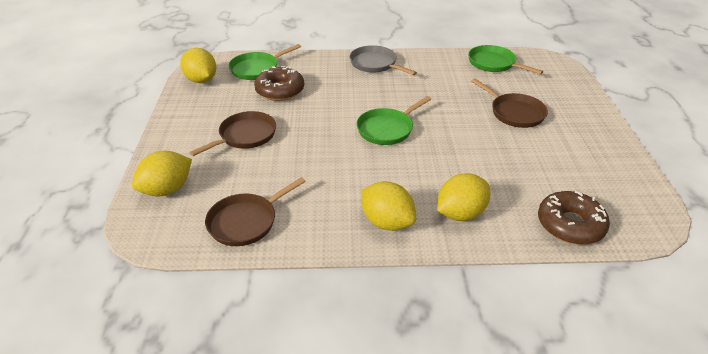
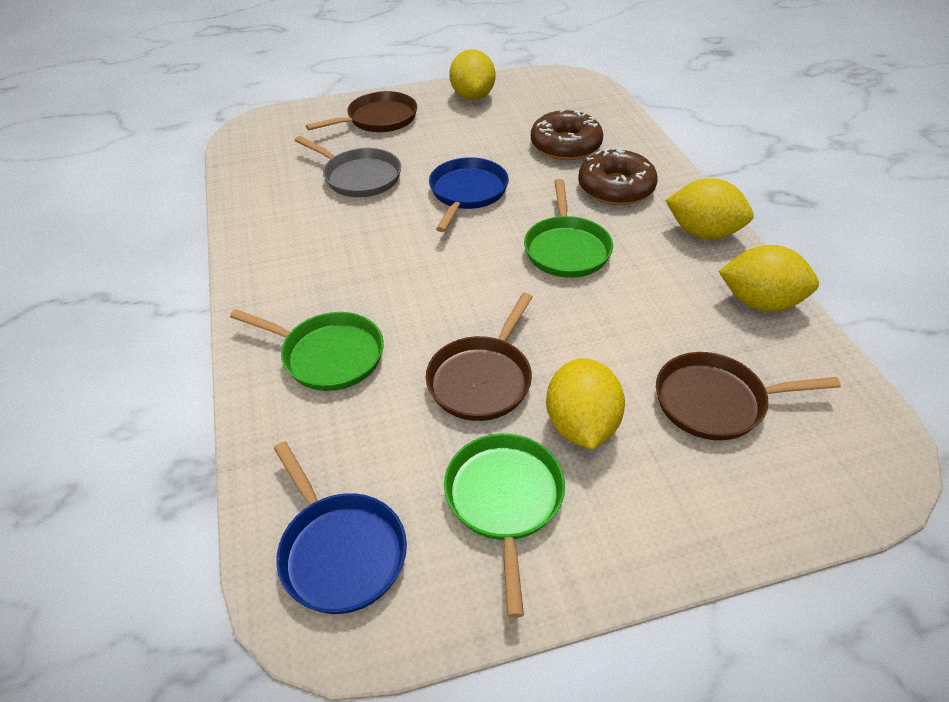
blue pan: none = 0 -> [274,441,407,614] [429,157,509,232] = 2

